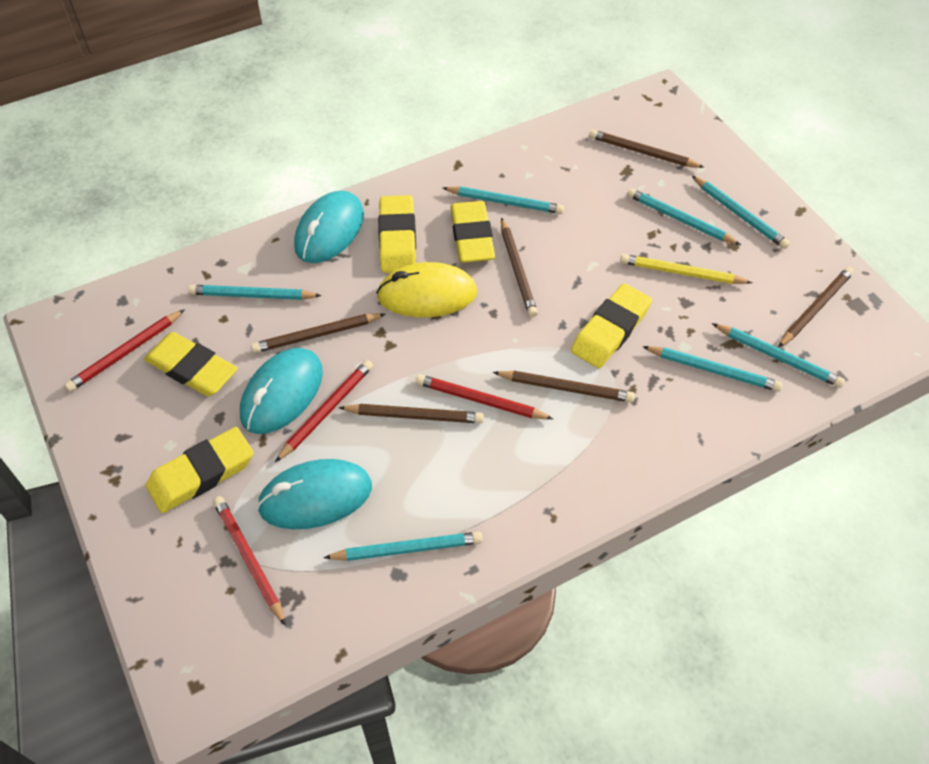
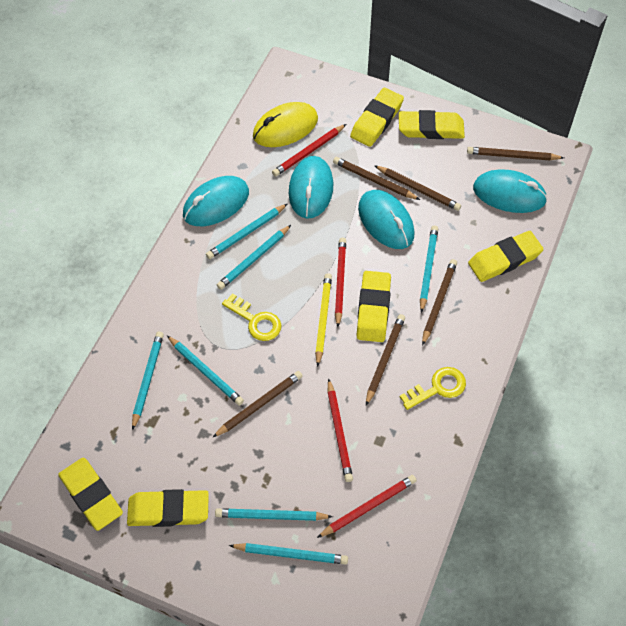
turquoise mouse: [240,348,323,434] [257,459,372,529] [294,191,364,263] = 3 -> [183,176,249,226] [289,156,333,219] [358,190,415,249] [473,169,548,213] = 4
yellow eraser: [144,332,238,396] [146,427,253,513] [378,195,416,273] [450,201,495,263] [571,283,652,368] = 5 -> [58,458,123,531] [127,489,209,527] [350,88,404,147] [357,271,391,342] [399,110,465,139] [468,231,544,282] = 6
yellow key: none = 0 -> [222,293,281,341] [400,367,466,410] = 2

